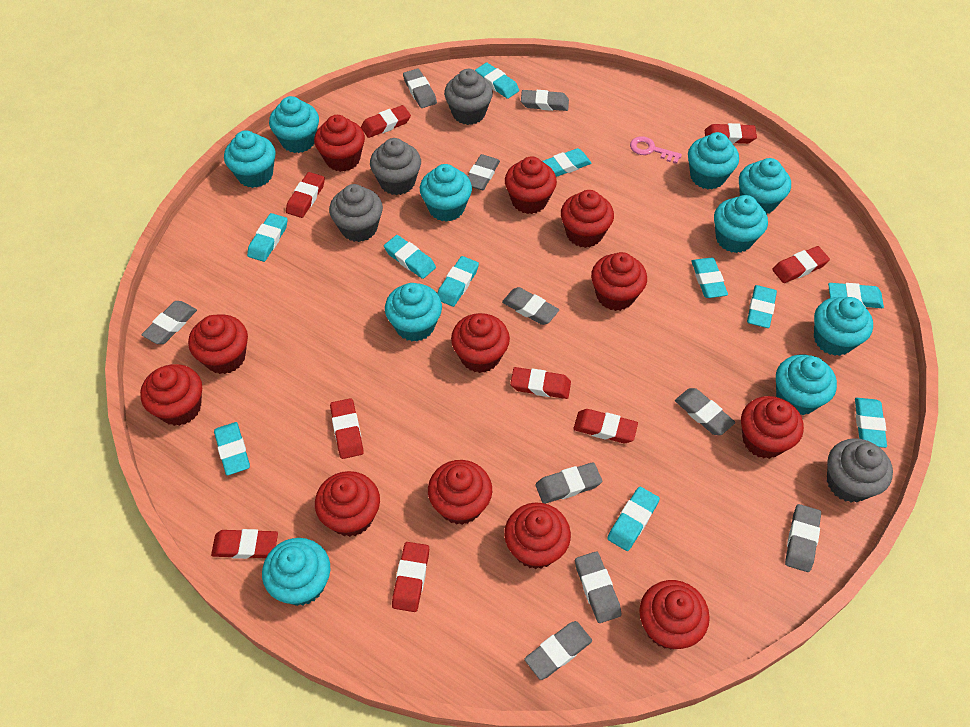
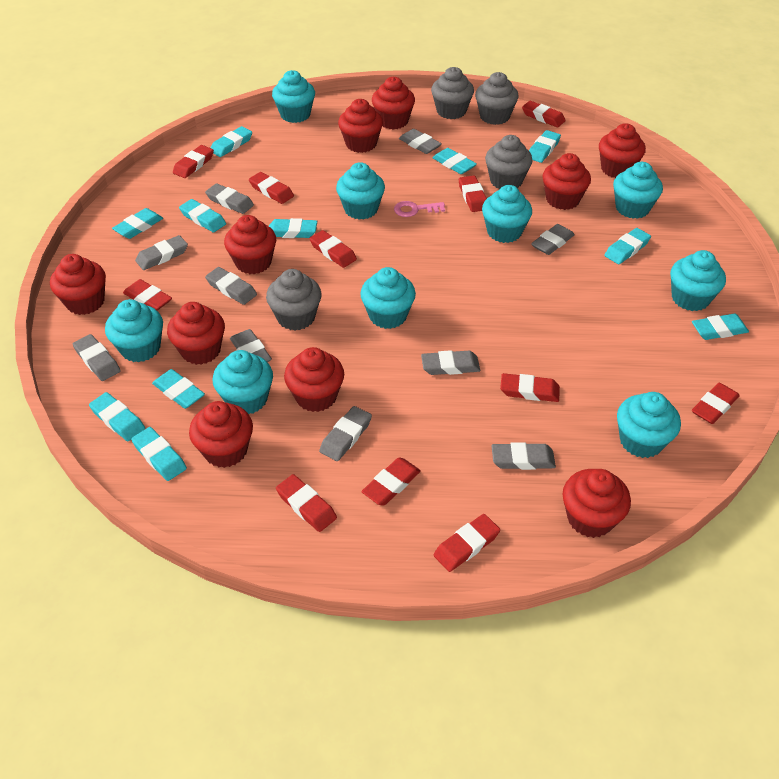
red cupcake: [140,364,202,426] [188,314,248,374] [314,115,365,172] [315,471,380,537] [428,460,492,525] [451,313,510,373] [504,502,571,569] [505,156,557,214] [561,190,614,248] [591,252,647,311] [639,580,710,649] [741,396,804,459] = 12 -> [50,254,106,315] [167,302,225,365] [189,401,253,468] [224,215,276,274] [284,347,344,412] [338,99,383,153] [372,77,415,130] [542,153,591,210] [562,469,631,538] [599,123,646,178] = 10
red eraser: [211,529,278,559] [286,172,325,218] [330,398,364,459] [361,105,411,138] [392,542,429,612] [510,367,571,399] [573,409,638,443] [704,123,757,144] [772,246,830,283] = 9 -> [123,279,172,311] [173,145,214,178] [249,172,294,204] [276,474,337,532] [309,230,357,268] [361,457,421,506] [434,514,500,572] [459,176,487,212] [500,373,560,402] [522,101,566,127] [692,383,740,424] = 11
turquoise cupcake: [224,131,276,188] [262,538,330,606] [269,96,319,153] [385,283,442,342] [420,164,472,222] [688,132,739,189] [714,195,768,253] [739,158,791,214] [776,355,837,415] [814,297,873,356] = 10 -> [105,299,163,362] [213,350,273,414] [272,70,315,123] [336,162,385,220] [360,267,416,329] [482,185,532,243] [613,162,663,219] [617,392,681,458] [670,250,726,311] = 9

